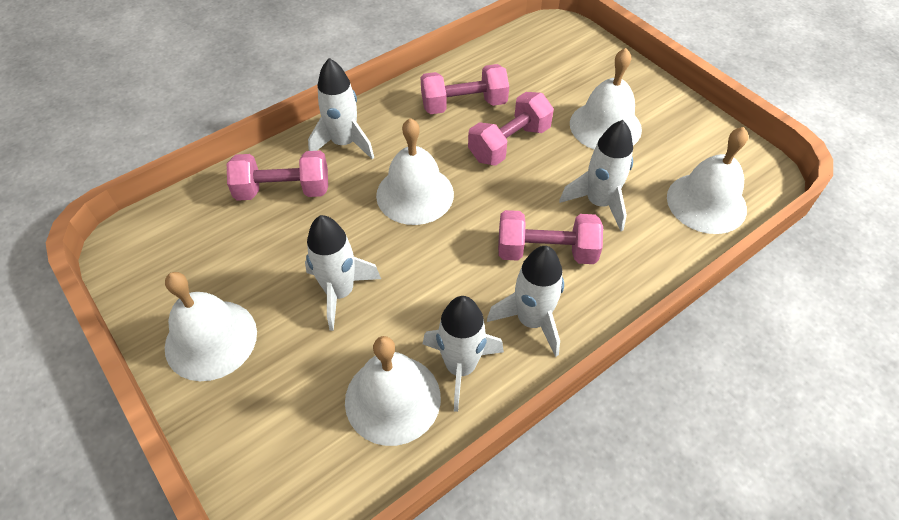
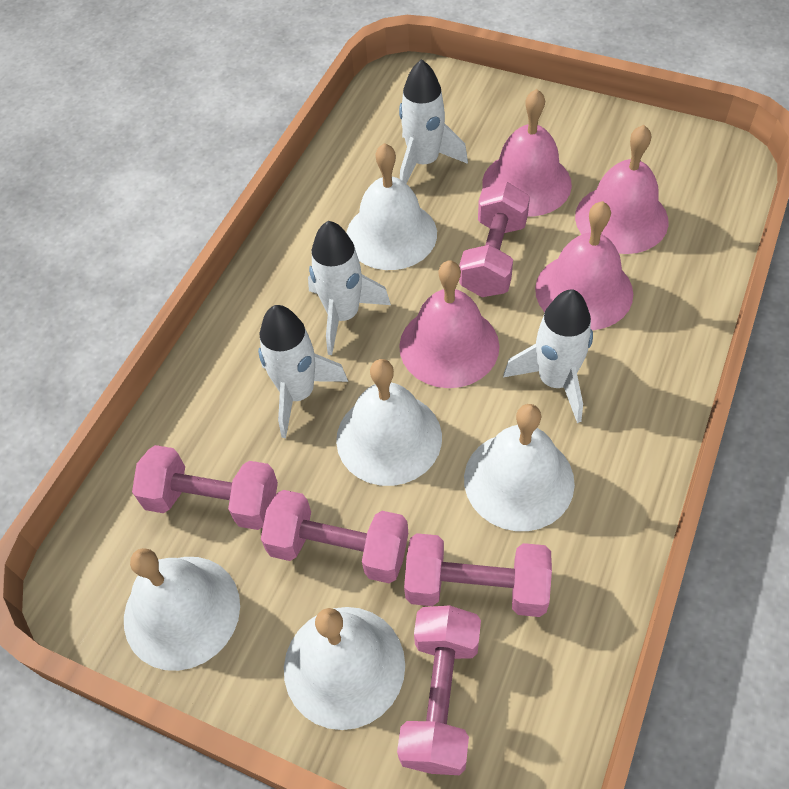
pink bell: none = 0 -> [399,261,499,388] [482,89,572,216] [535,201,633,330] [575,125,668,254] = 4
pink dumbbell: [227,151,328,201] [421,64,509,114] [468,92,554,166] [498,210,603,264] = 4 -> [132,445,278,530] [261,490,408,583] [397,605,481,775] [404,533,552,617] [459,182,530,297] = 5
white rocket: [305,215,381,331] [308,58,374,160] [423,296,504,412] [487,246,564,357] [559,120,633,231] = 5 -> [258,305,348,438] [308,221,391,355] [399,59,468,183] [503,289,593,423] = 4

